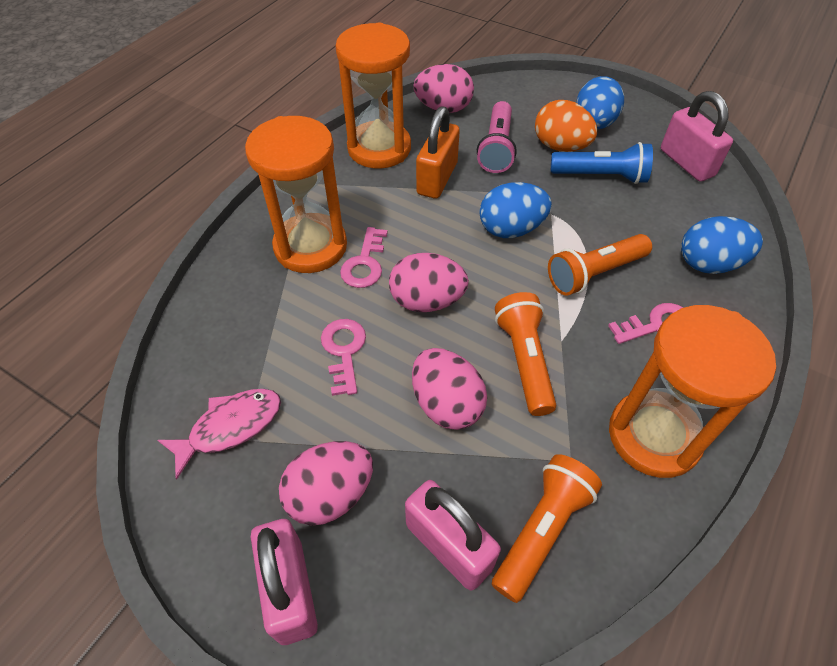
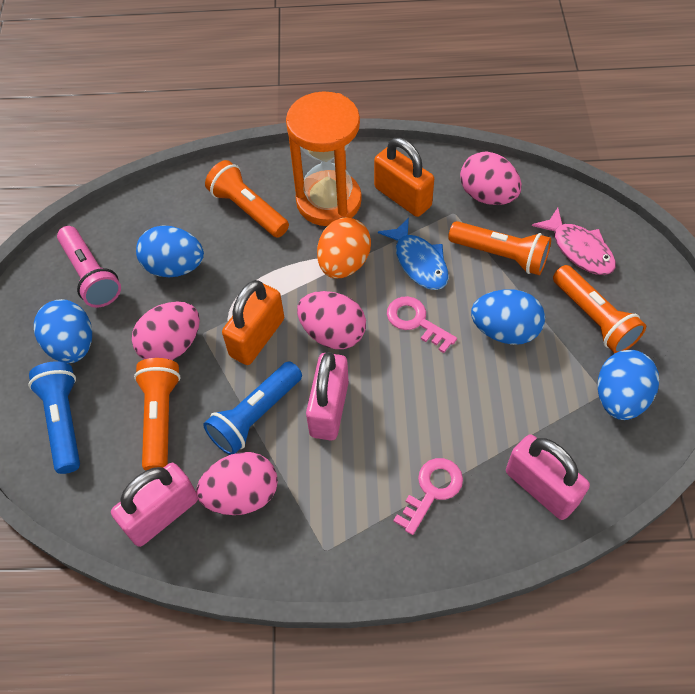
blue egg: [479,182,552,238] [576,76,624,129] [681,216,763,274] = 3 -> [34,299,92,363] [136,225,204,277] [471,289,545,345] [598,350,659,420] = 4
blue fish: none = 0 -> [378,218,449,290] = 1
blue flashlight: [551,142,653,184] = 1 -> [29,361,80,474] [203,362,302,455] = 2
orange flashlight: [492,454,602,603] [495,292,556,416] [548,234,652,296] = 3 -> [134,358,181,471] [205,160,289,238] [448,221,551,275] [553,265,646,353] = 4
orange hourglass: [245,116,347,273] [336,22,411,169] [609,305,776,478] = 3 -> [286,91,362,226] = 1
orange padlock: [416,106,460,199] = 1 -> [222,280,284,365] [374,138,434,217] = 2
pink key: [321,319,366,396] [340,227,388,288] [608,303,684,344] = 3 -> [387,296,457,353] [393,458,463,535] = 2

